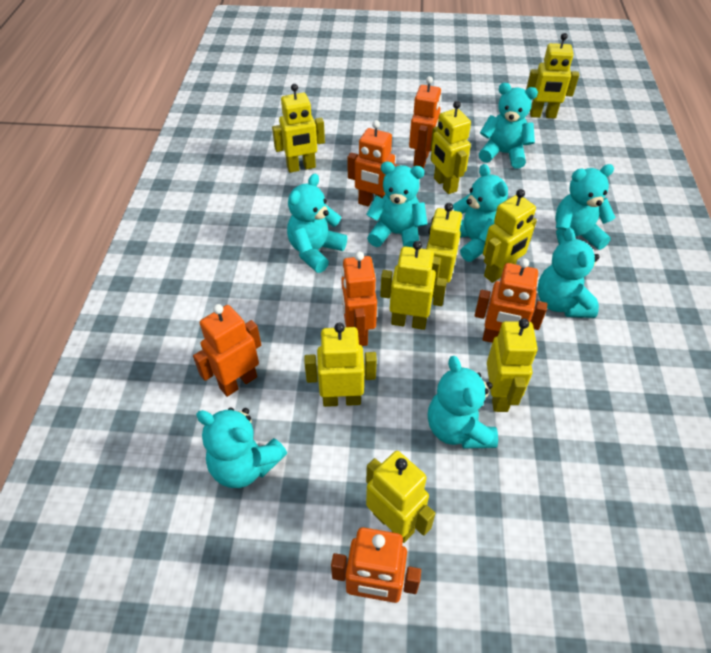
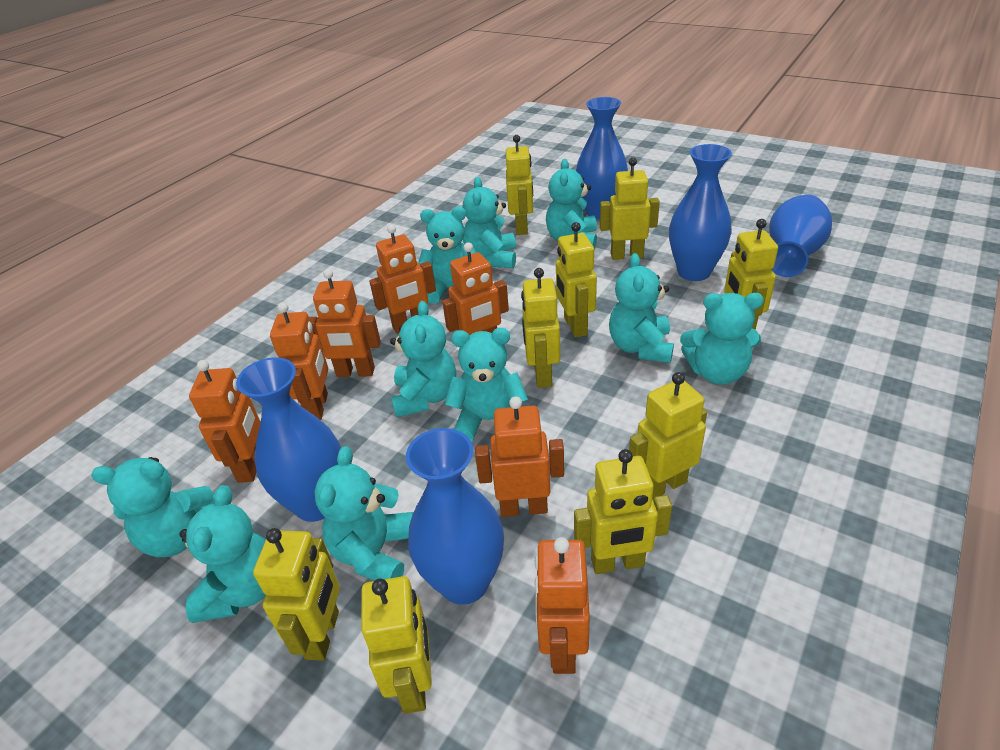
blue vase: none = 0 -> [236,357,341,522] [406,428,504,605] [576,97,628,219] [669,144,732,281] [769,194,832,277] = 5
orange robot: [193,304,261,397] [331,527,421,603] [341,251,377,346] [347,120,400,206] [409,76,441,168] [475,258,547,343] = 6 -> [189,360,260,483] [270,302,328,420] [309,269,381,377] [369,224,436,334] [442,242,509,335] [475,396,564,517] [534,537,590,674] = 7
turquoise teddy bear: [196,407,287,488] [287,174,347,273] [366,162,428,247] [428,356,498,449] [453,164,508,262] [479,83,538,169] [537,228,600,318] [555,164,615,250] = 8 -> [91,457,215,557] [179,485,266,623] [314,446,413,581] [390,301,456,418] [418,207,476,304] [445,328,528,442] [463,177,516,268] [546,159,597,249] [609,253,674,363] [680,293,764,385] = 10

